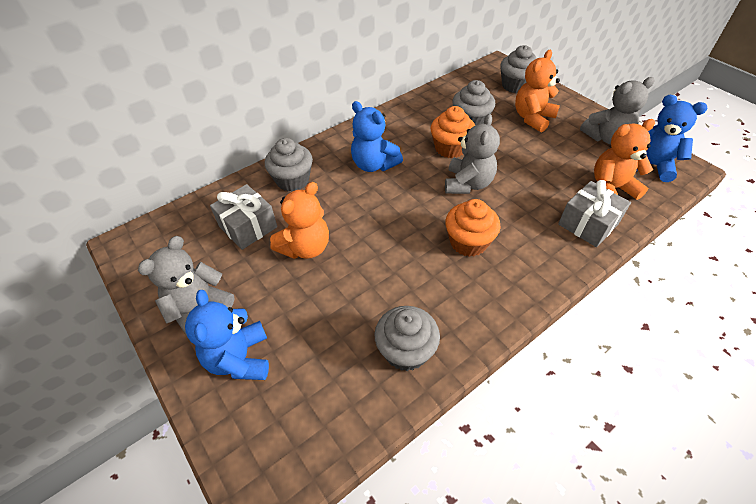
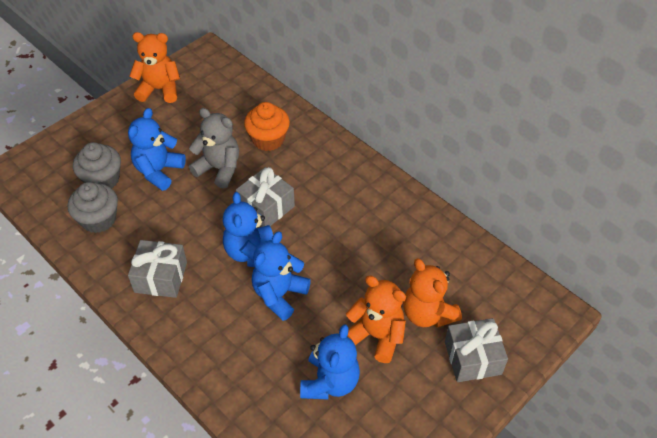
blue teddy bear: [185,290,269,380] [351,101,403,172] [636,95,707,182] = 3 -> [128,108,186,191] [223,192,273,267] [252,231,311,321] [300,324,360,399] = 4
grey cupcake: [265,138,313,191] [374,306,440,371] [452,80,495,126] [500,45,536,93] = 4 -> [68,182,118,233] [73,142,121,188] = 2
grey gift: [210,184,277,250] [558,180,631,247] = 2 -> [128,240,187,298] [236,167,295,227] [445,318,508,382] = 3
grey teddy bear: [138,236,234,339] [445,114,500,194] [580,77,654,144] = 3 -> [189,108,239,188] = 1
orange cupcake: [430,106,475,158] [445,199,501,257] = 2 -> [244,102,290,151] = 1

